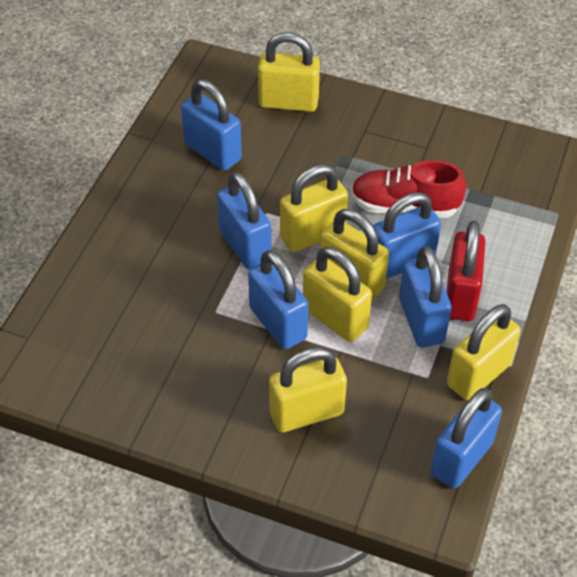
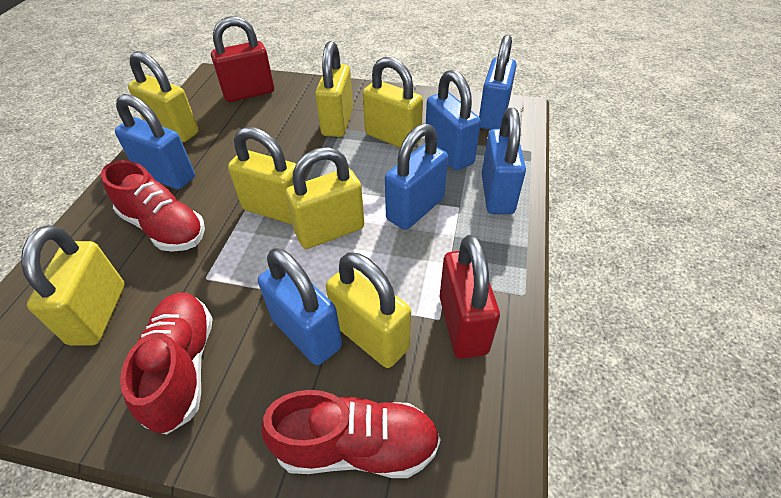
red padlock: [446,221,486,321] = 1 -> [211,16,274,102] [439,235,500,359] = 2
red shoe: [351,160,466,218] = 1 -> [101,160,205,252] [120,293,213,435] [261,390,441,478] = 3
yellow padlock: [258,32,320,112] [269,347,347,433] [280,164,348,252] [303,247,372,342] [320,209,389,301] [447,304,521,400] = 6 -> [21,225,125,346] [128,51,199,142] [228,127,296,224] [285,147,364,249] [315,41,353,137] [326,252,411,368] [363,57,423,148] = 7

